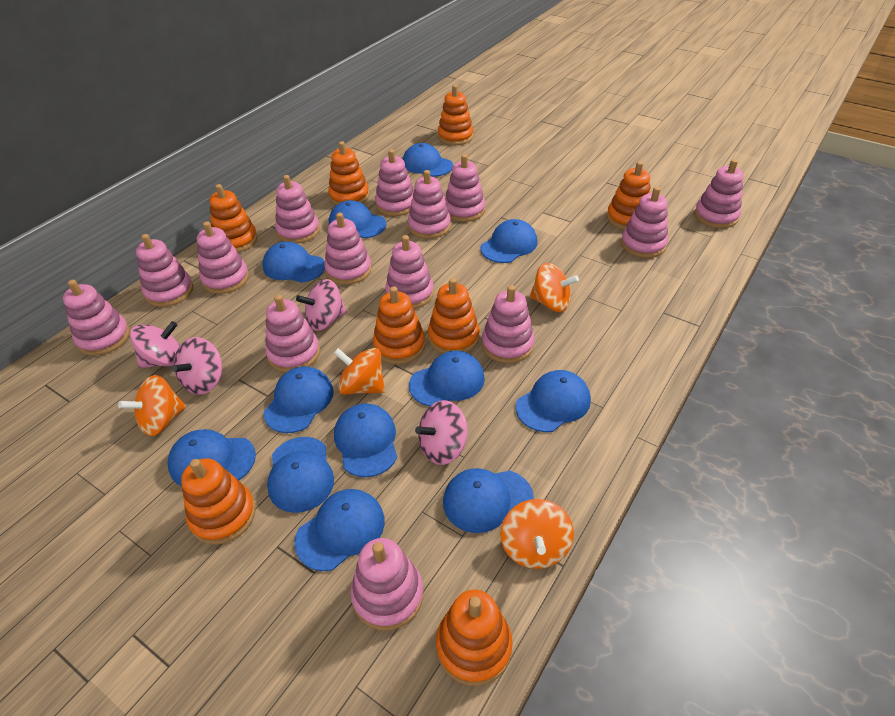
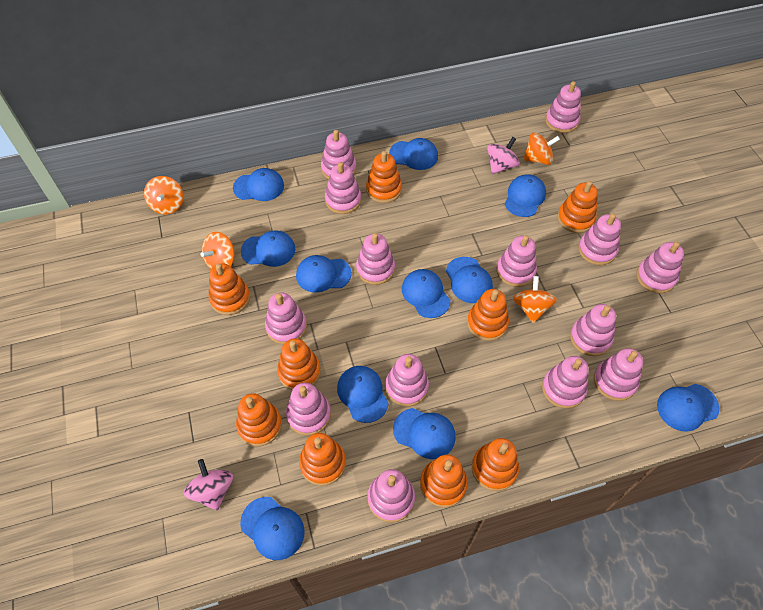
blue cap: [168,429,256,486] [262,242,325,283] [263,366,334,433] [267,437,334,513] [294,489,385,571] [329,200,386,238] [334,404,397,477] [403,143,453,177] [409,351,485,406] [443,468,534,533] [480,219,537,263] [516,370,591,432] = 12 -> [233,168,284,201] [240,497,305,560] [241,230,295,267] [296,255,352,293] [337,366,389,423] [389,138,438,170] [393,408,456,459] [402,269,450,318] [446,257,493,303] [505,174,546,217] [657,384,720,432] = 11
orange stacking toy: [181,458,256,545] [209,184,258,252] [328,141,369,205] [373,286,425,364] [428,278,480,354] [436,590,513,686] [438,85,473,145] [607,161,651,230] = 8 -> [209,263,250,315] [236,393,282,446] [277,338,321,390] [299,433,346,486] [366,151,402,203] [420,454,468,508] [467,289,509,341] [472,438,519,491] [557,181,598,233] = 9
pink spinning top: [130,321,180,368] [172,337,222,395] [296,279,347,331] [415,400,468,465] = 4 -> [184,459,233,510] [487,137,520,174] = 2

